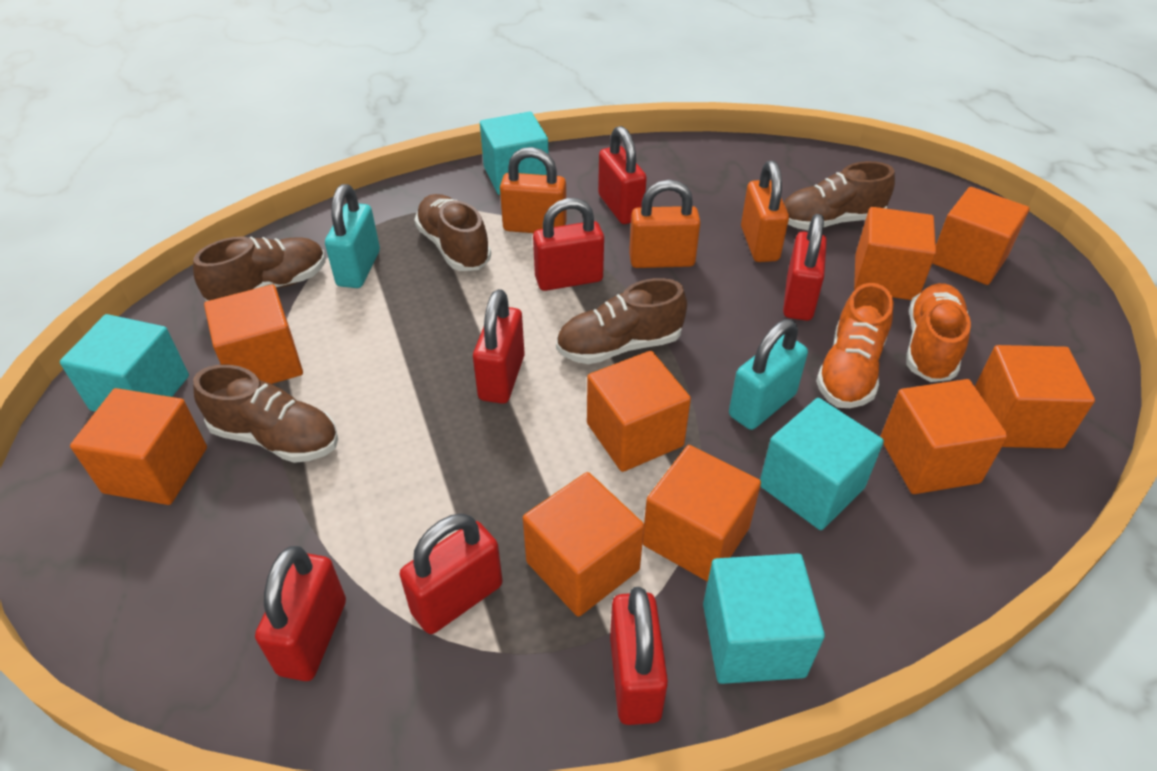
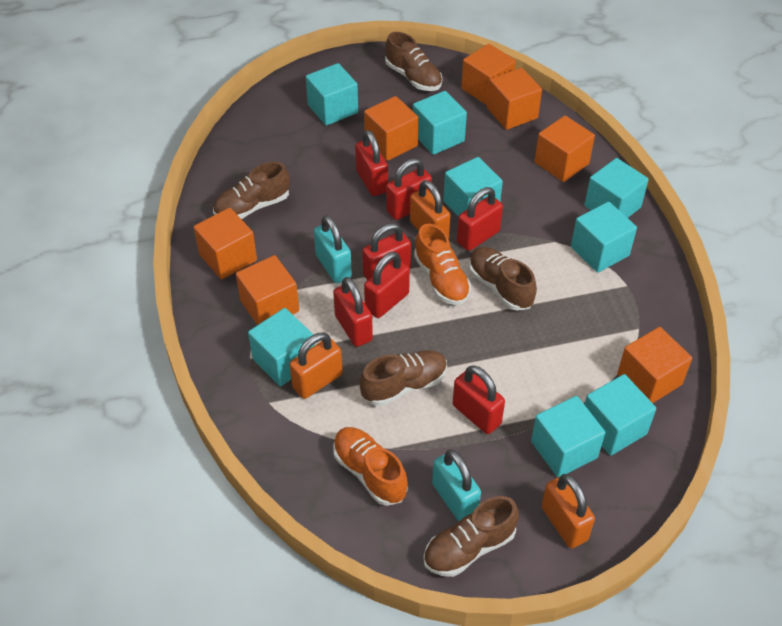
orange cube: [70,388,207,505] [204,285,303,384] [523,472,644,617] [587,351,691,472] [643,445,761,582] [854,207,936,300] [880,379,1008,494] [932,187,1030,285] [975,345,1095,449] = 9 -> [193,208,257,279] [236,255,299,325] [364,96,419,161] [461,44,516,105] [487,68,542,130] [535,116,595,182] [617,327,692,403] = 7
turquoise cube: [60,314,189,412] [480,111,548,195] [703,553,825,684] [760,398,884,530] = 4 -> [248,308,315,386] [306,63,358,126] [413,91,467,155] [443,157,503,217] [531,396,606,477] [571,202,637,273] [584,158,649,218] [584,374,656,456] = 8

